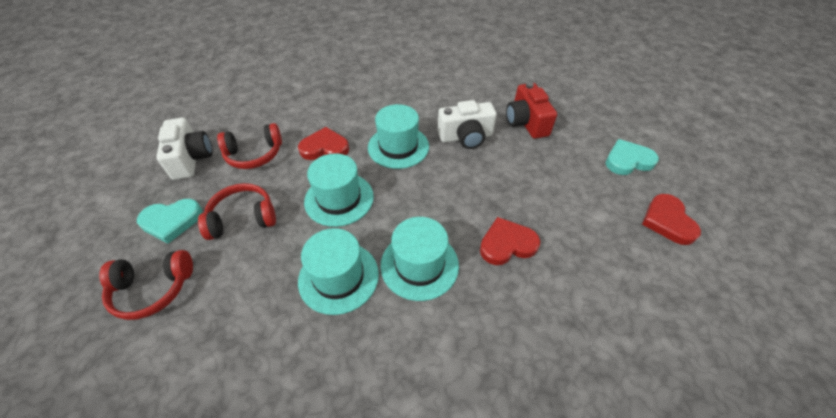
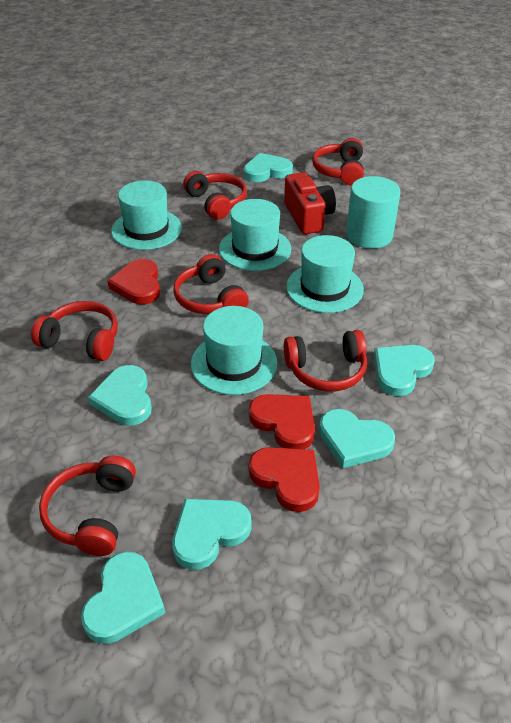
red headphones: [99,250,193,320] [198,183,276,240] [217,123,282,169] = 3 -> [31,301,118,361] [39,456,136,556] [173,254,249,314] [183,171,247,220] [284,330,367,392] [312,138,364,185] = 6
turquoise cylinder: none = 0 -> [346,176,401,249] = 1
turquoise heart: [137,199,203,244] [606,139,659,175] = 2 -> [81,552,165,644] [88,365,152,425] [172,499,252,570] [244,153,293,182] [319,409,395,468] [374,345,435,396] = 6
white camera: [156,118,213,180] [437,100,497,149] = 2 -> none = 0

